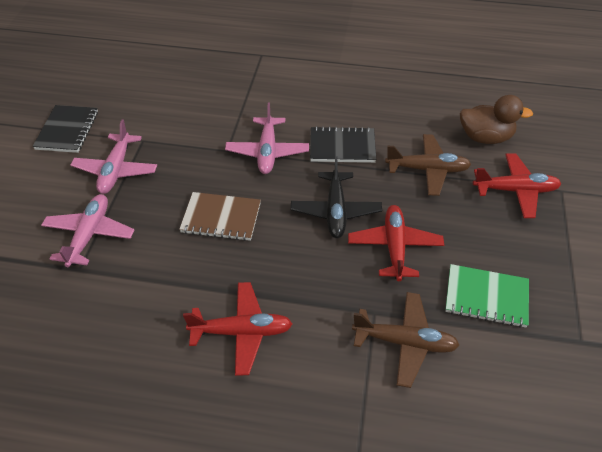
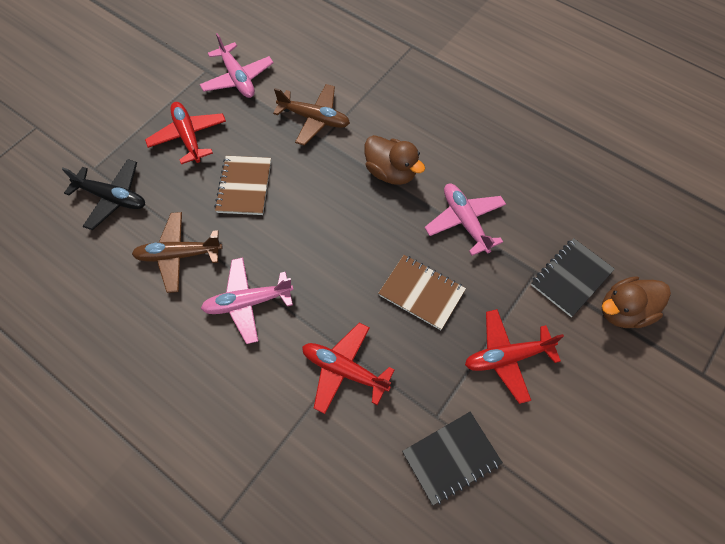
brown duck: [460,95,533,144] = 1 -> [365,135,425,185] [602,276,671,328] = 2
brown notebook: [179,192,261,241] = 1 -> [214,156,271,215] [378,255,466,330] = 2
green notebook: [445,264,529,328] = 1 -> none = 0

